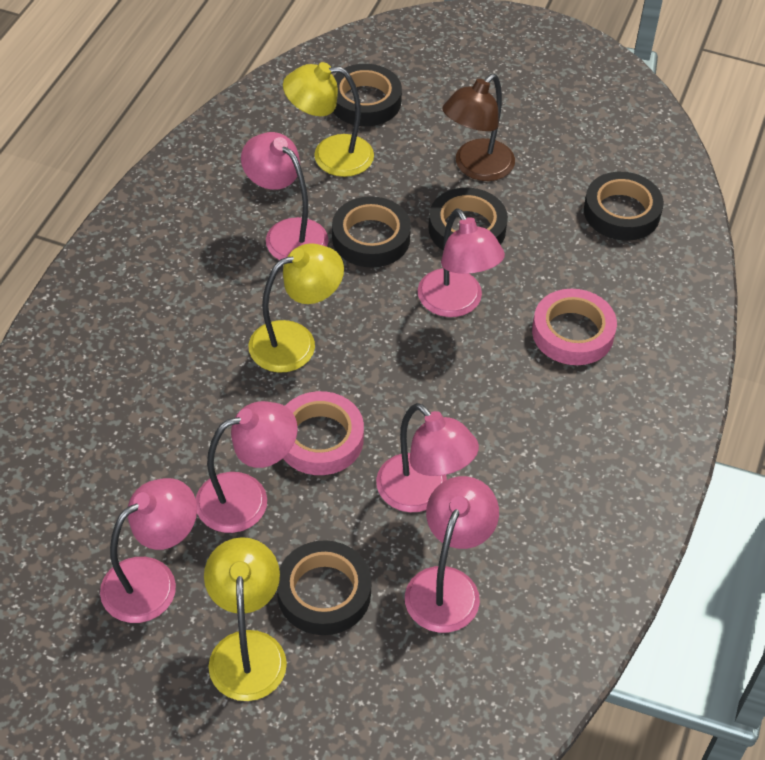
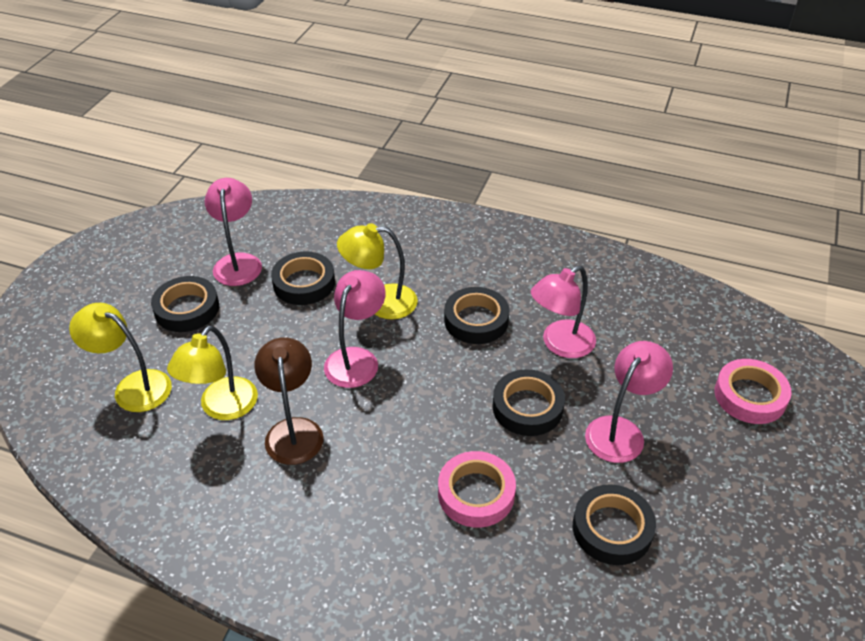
pink lamp: [100,478,197,623] [196,401,298,533] [241,132,329,260] [376,403,479,512] [405,476,499,633] [418,208,505,317] = 6 -> [205,178,262,286] [324,270,386,388] [531,265,596,358] [585,341,673,463] = 4

